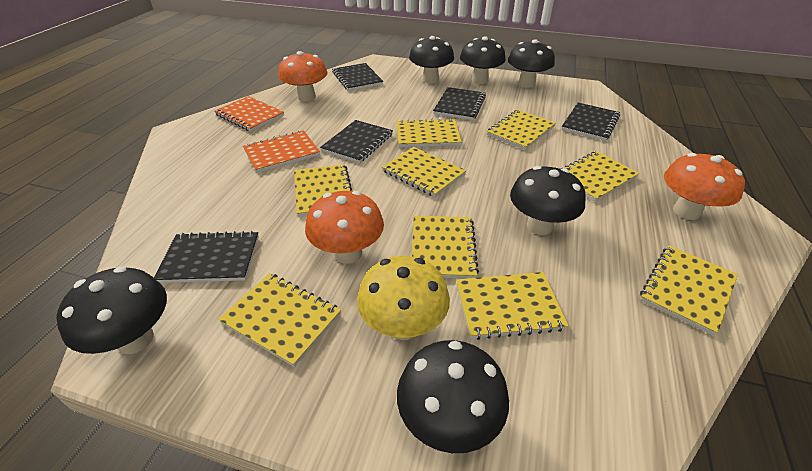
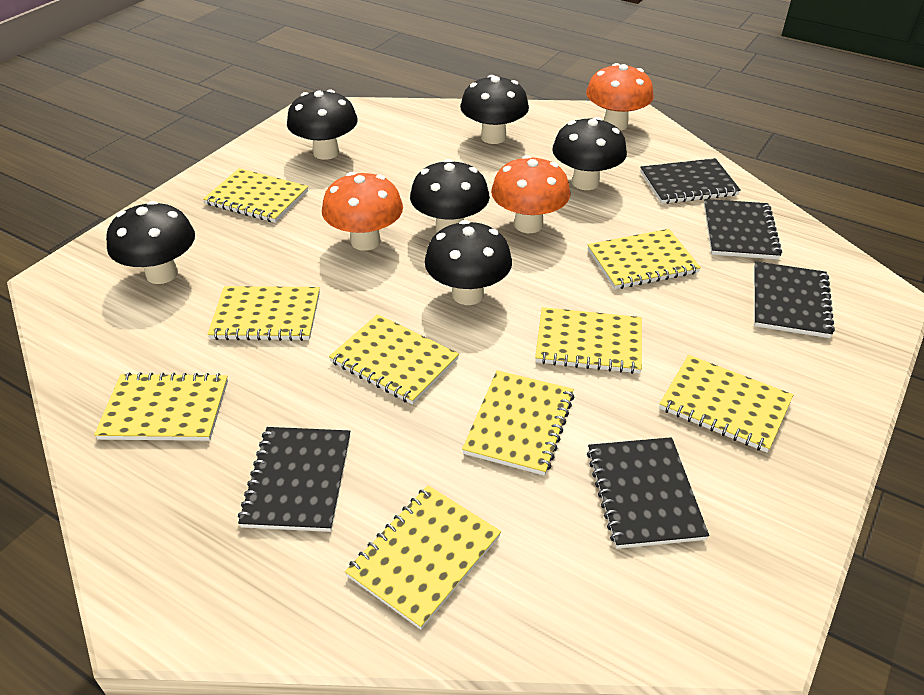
orange notebook: [215,96,284,132] [243,130,320,173] = 2 -> none = 0
yellow mushroom: [357,255,450,340] = 1 -> none = 0

